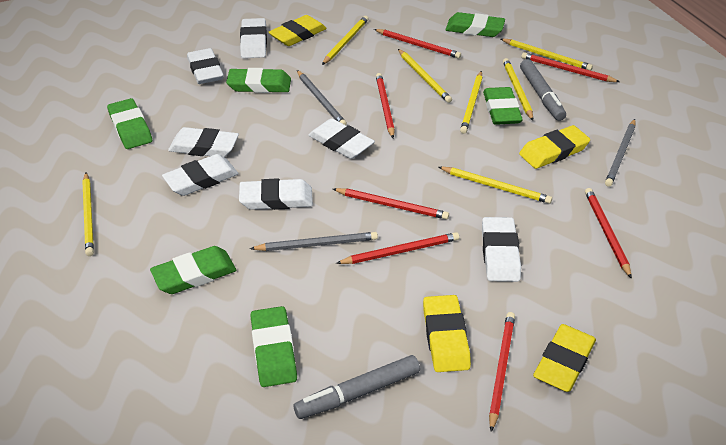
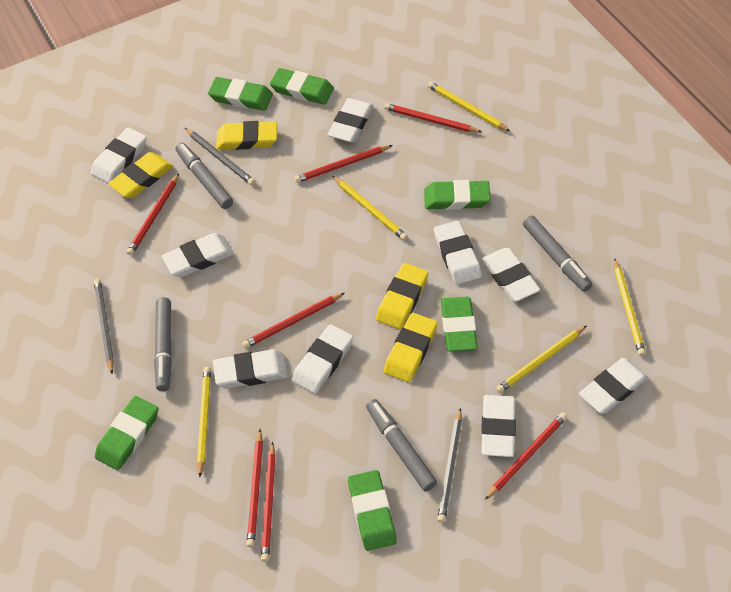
grey marker: [294,355,420,419] [520,59,566,121] = 2 -> [154,297,172,391] [175,143,233,209] [366,399,437,491] [523,216,592,292] = 4
white eraser: [162,154,239,196] [168,127,239,157] [187,48,224,84] [239,178,313,210] [240,18,267,58] [308,118,375,159] [482,217,521,282] = 7 -> [91,127,147,183] [162,233,234,277] [213,349,288,388] [292,324,353,394] [327,98,374,143] [434,221,482,284] [481,395,516,457] [482,248,540,301] [579,358,648,414] = 9
yellow pencil: [82,173,94,256] [322,16,369,65] [398,49,452,103] [439,167,552,204] [460,71,482,134] [501,38,593,71] [503,58,533,121] = 7 -> [197,367,211,477] [333,176,408,240] [427,82,511,132] [496,326,586,393] [614,258,646,356] = 5

